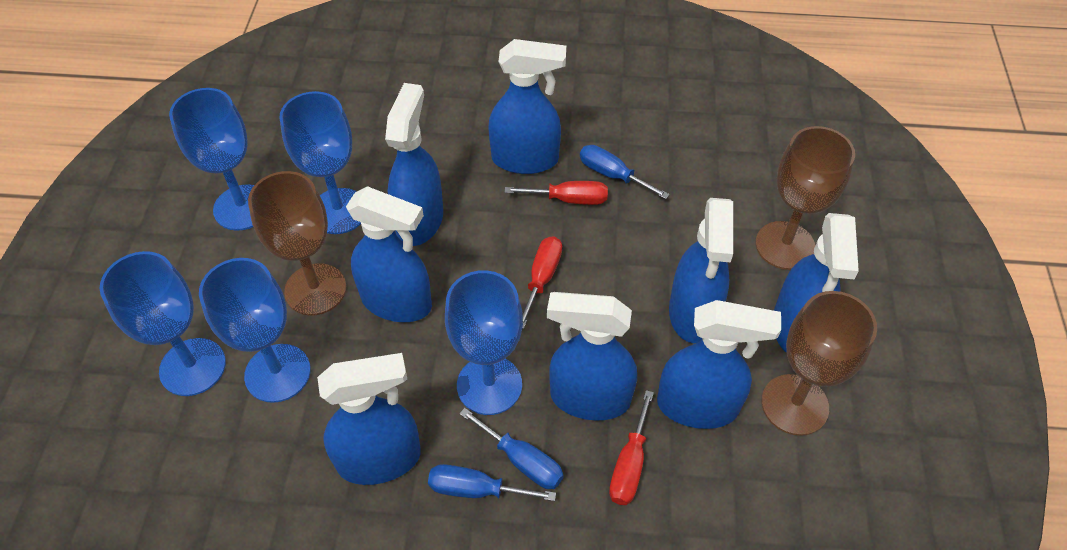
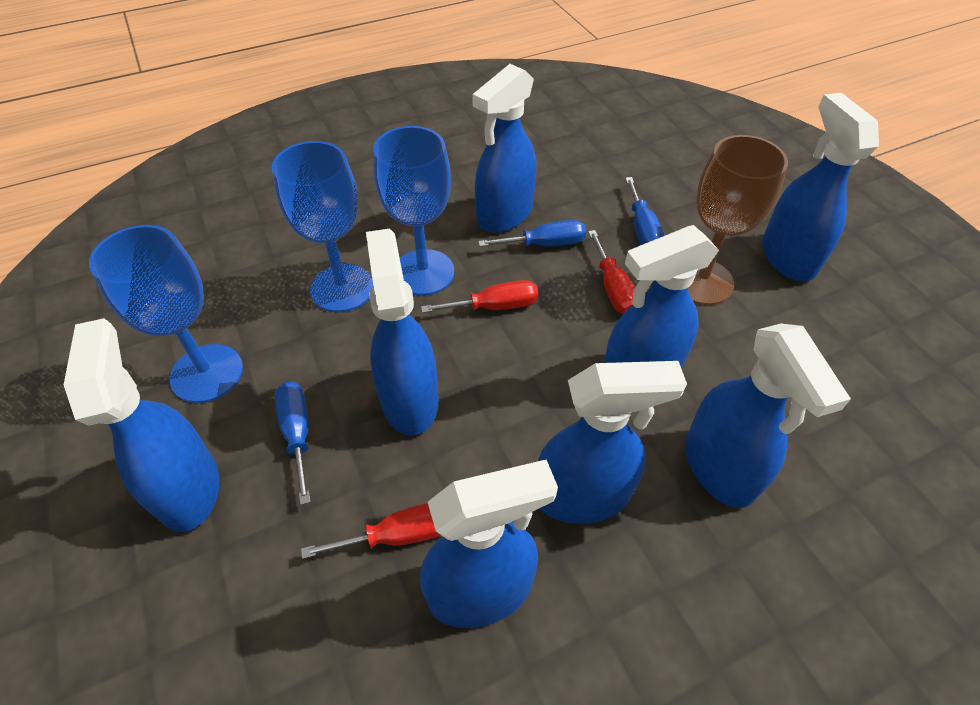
blue goblet: [100,251,226,396] [169,88,254,231] [199,258,311,403] [279,91,361,234] [445,270,523,415] = 5 -> [89,225,243,403] [272,141,374,312] [373,126,454,296] = 3
brown goblet: [248,171,346,315] [755,126,855,270] [762,291,877,436] = 3 -> [688,135,788,305] = 1

